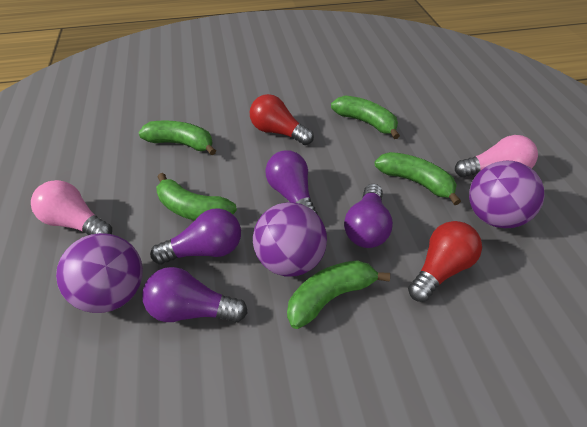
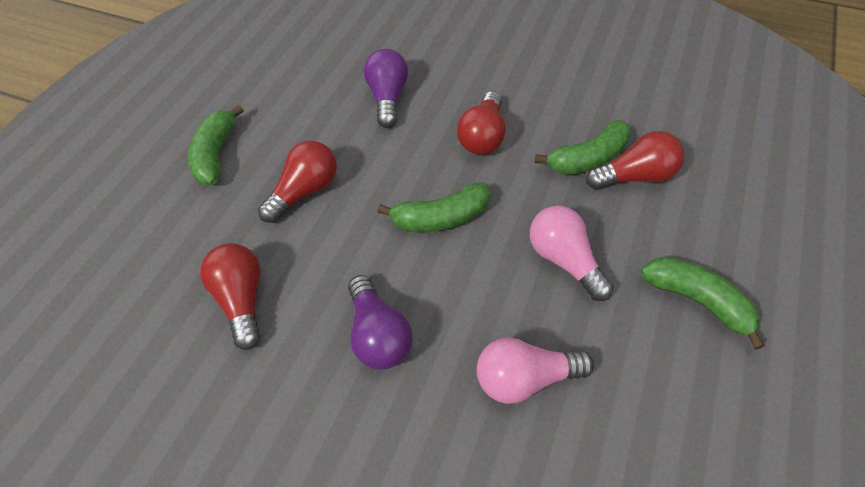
green banana: [138,120,216,155] [156,173,237,221] [287,260,390,329] [331,96,400,139] [375,152,461,205] = 5 -> [188,105,244,185] [377,182,491,232] [535,120,631,175] [641,257,765,350] = 4
purple ball: [56,233,143,313] [253,202,327,276] [469,161,544,228] = 3 -> none = 0
purple light bulb: [142,267,248,323] [150,208,241,264] [265,150,318,215] [344,184,393,248] = 4 -> [348,275,412,369] [364,49,408,128] = 2
red light bulb: [250,94,314,145] [408,221,482,302] = 2 -> [200,243,261,350] [258,140,337,223] [457,91,505,155] [586,131,684,190] = 4

